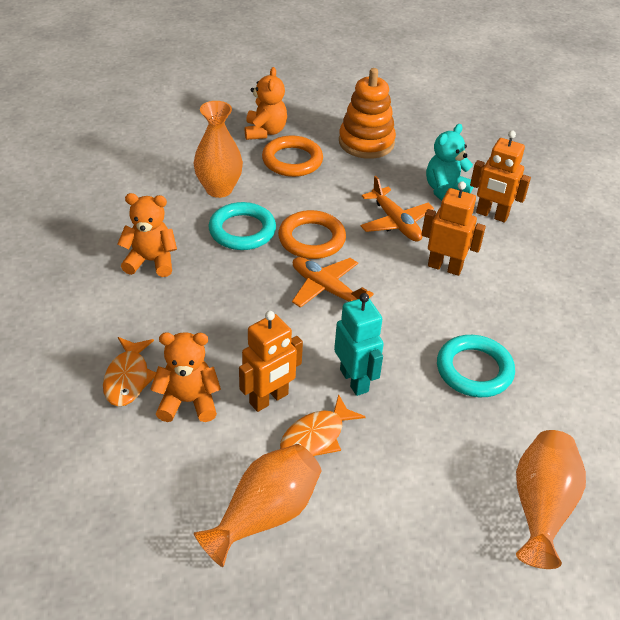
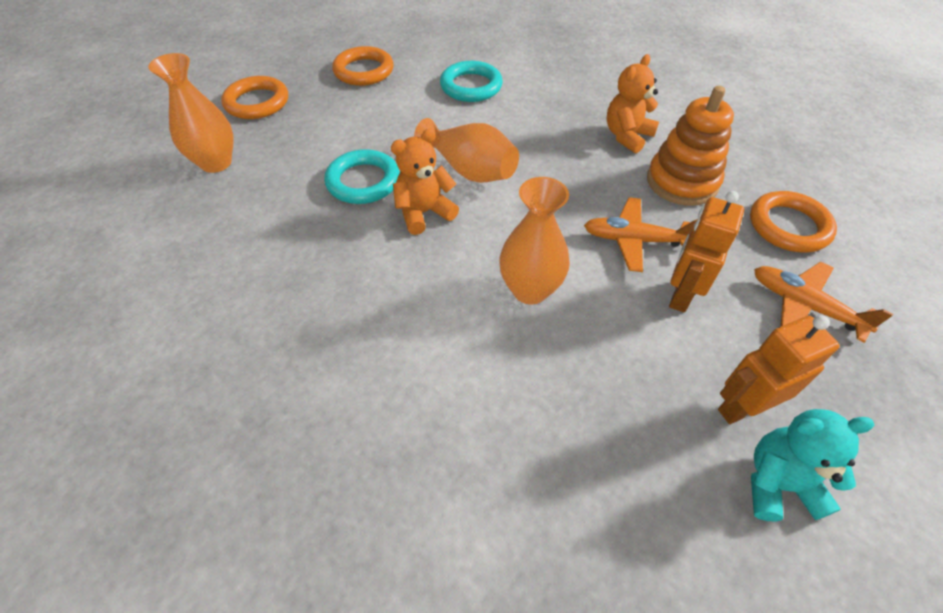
orange fish: [103,337,156,407] [280,394,366,456] = 2 -> none = 0
orange ring: [262,136,323,177] [278,210,346,259] = 2 -> [221,76,288,119] [332,46,394,86] [750,191,837,253] = 3
orange robot: [239,311,303,412] [421,181,486,276] [470,131,531,222] = 3 -> [669,191,744,313] [718,315,840,424] = 2
orange teddy bear: [117,193,177,277] [150,332,221,422] [245,67,287,140] = 3 -> [391,129,459,235] [606,54,659,153] = 2
turquoise robot: [334,293,384,396] = 1 -> none = 0

